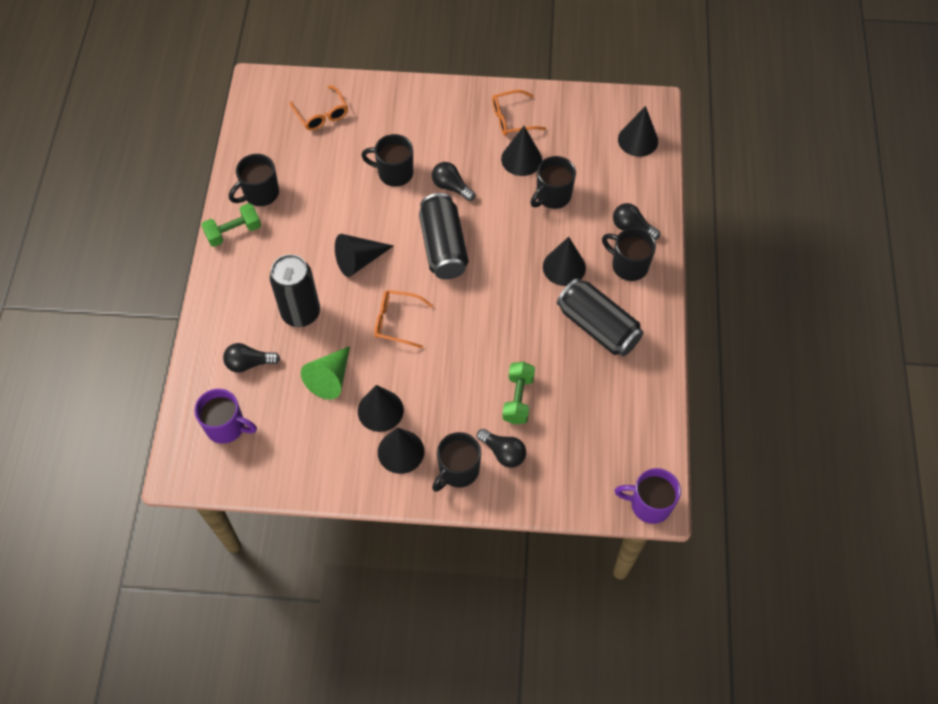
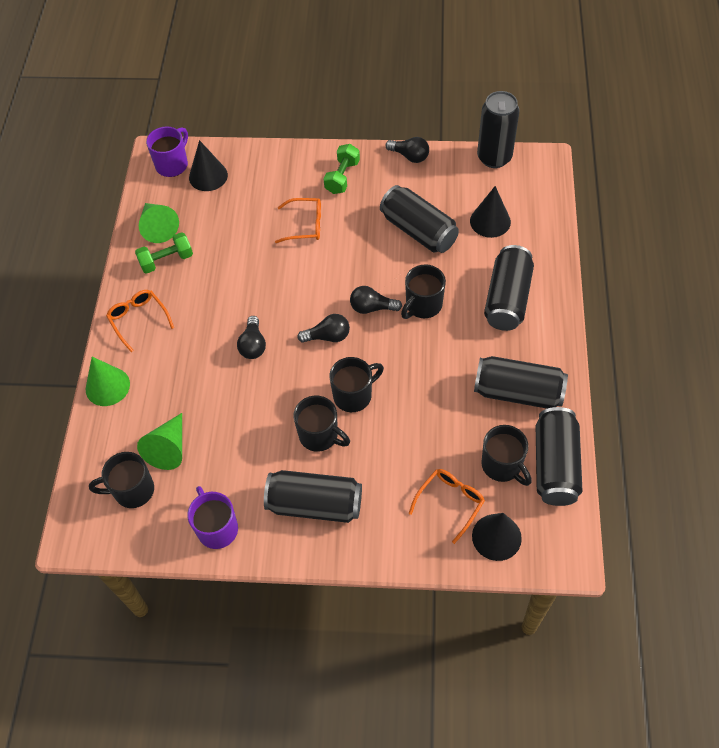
black can: [269,254,320,327] [419,193,468,279] [557,278,643,356] = 3 -> [264,470,362,523] [380,185,459,253] [474,356,568,409] [477,91,519,168] [484,245,534,331] [536,407,583,506] = 6
black cone: [335,234,394,277] [358,385,404,432] [378,427,424,474] [501,126,542,176] [543,237,586,286] [618,106,658,157] = 6 -> [189,140,228,191] [470,186,511,238] [472,513,522,561] = 3
green cone: [301,346,350,400] = 1 -> [86,357,130,406] [137,413,182,470] [139,203,179,243] = 3

